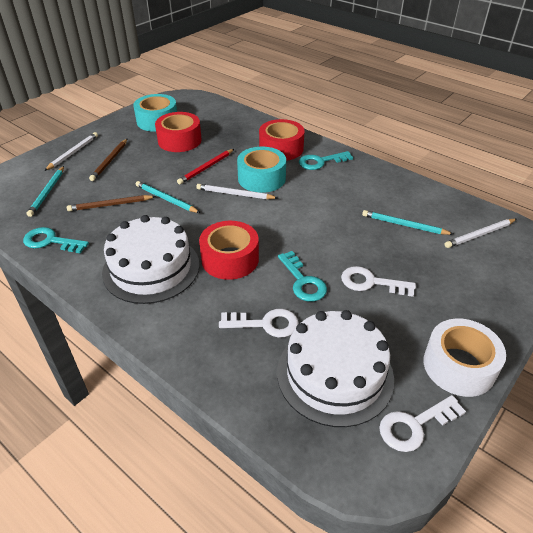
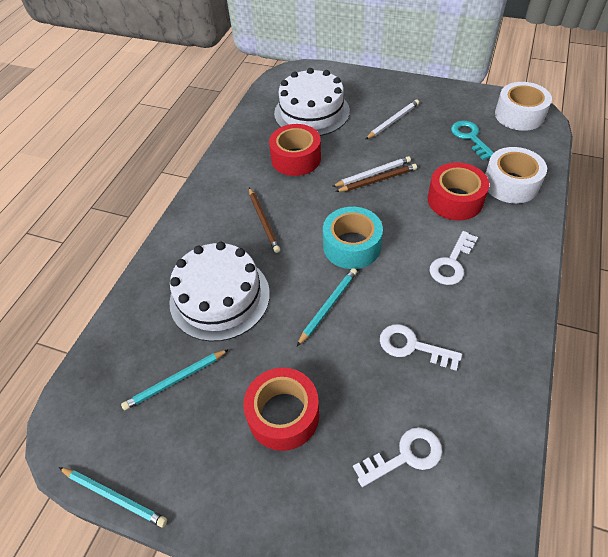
red pencil: [177,149,234,184] = 1 -> none = 0
turquoise key: [23,227,89,253] [278,251,327,302] [299,151,353,170] = 3 -> [451,121,494,160] = 1
turquoise tape: [133,94,177,132] [237,147,286,193] = 2 -> [323,207,383,269] = 1
white pencil: [44,132,98,171] [196,184,278,199] [445,219,516,248] = 3 -> [332,156,411,187] [365,100,419,140] = 2
white tape: [424,319,506,397] = 1 -> [485,147,547,203] [495,82,552,131] = 2

